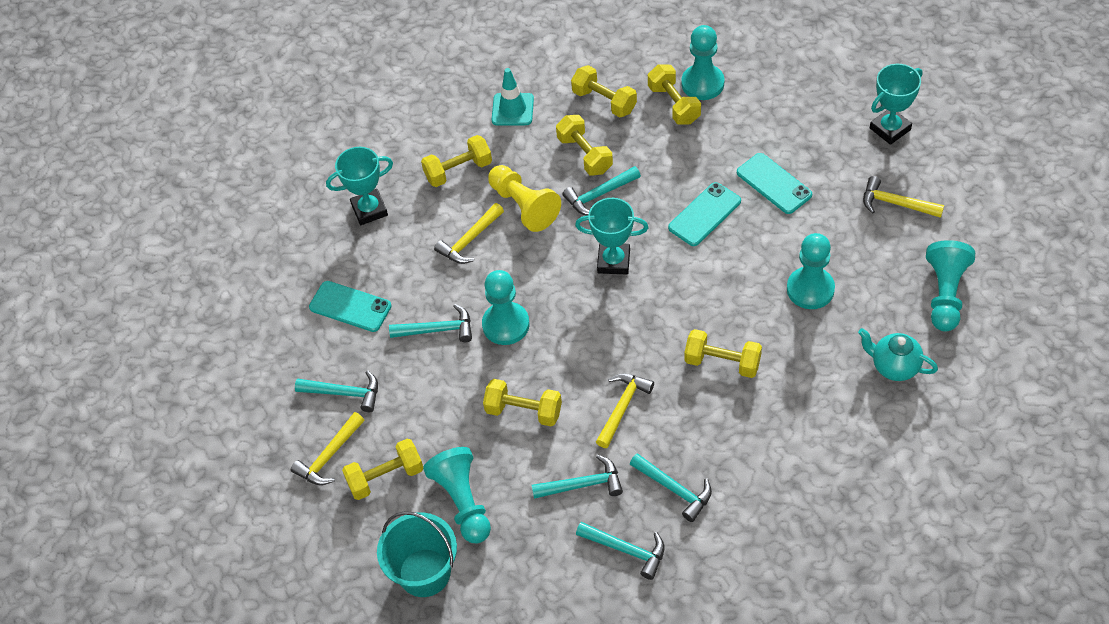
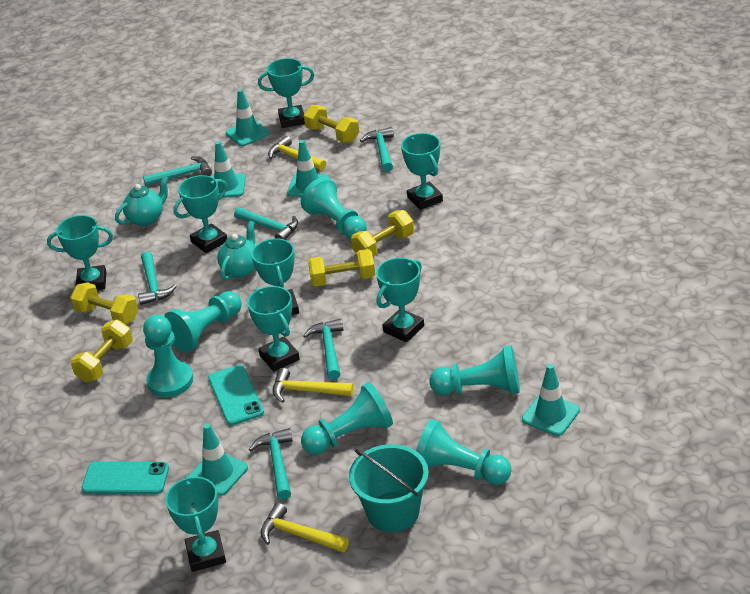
turquoise pawn: [423,447,491,543] [482,270,529,345] [681,25,725,100] [787,233,835,309] [926,240,975,332] = 5 -> [143,315,193,397] [164,291,242,353] [301,177,367,239] [301,382,393,455] [416,419,512,485] [429,345,520,395] = 6
turquoise phone: [309,281,392,332] [668,182,741,246] [737,153,812,214] = 3 -> [82,461,169,494] [208,365,264,425] = 2
turquoise teapot: [858,328,938,381] = 1 -> [115,176,169,226] [217,221,256,280] = 2
turquoise traffic cone: [492,68,534,126] = 1 -> [189,424,248,496] [211,141,246,198] [226,89,270,146] [287,140,329,197] [522,364,580,436] = 5
turquoise trophy: [326,147,393,225] [575,198,649,274] [870,64,922,145] = 3 -> [47,215,113,290] [165,475,226,572] [173,175,227,253] [247,286,300,372] [251,238,299,315] [258,58,314,128] [376,258,424,342] [401,133,443,210] = 8
yellow dumbbell: [342,439,423,500] [421,135,492,187] [483,379,562,427] [556,115,613,176] [571,65,637,117] [648,65,701,125] [684,329,762,378] = 7 -> [70,282,138,324] [71,320,133,382] [304,105,359,143] [308,249,375,287] [351,210,414,257] = 5
yellow hammer: [291,412,364,485] [434,203,504,264] [596,373,654,448] [863,176,944,218] = 4 -> [261,503,349,552] [268,136,326,171] [273,368,354,403] = 3
yellow pawn: [488,165,561,232] = 1 -> none = 0

